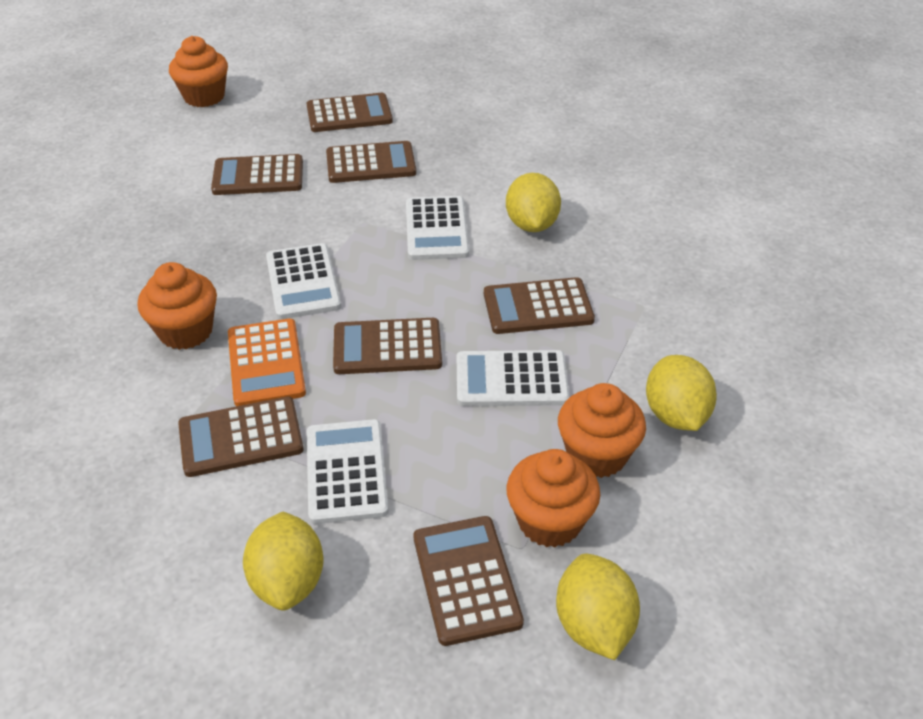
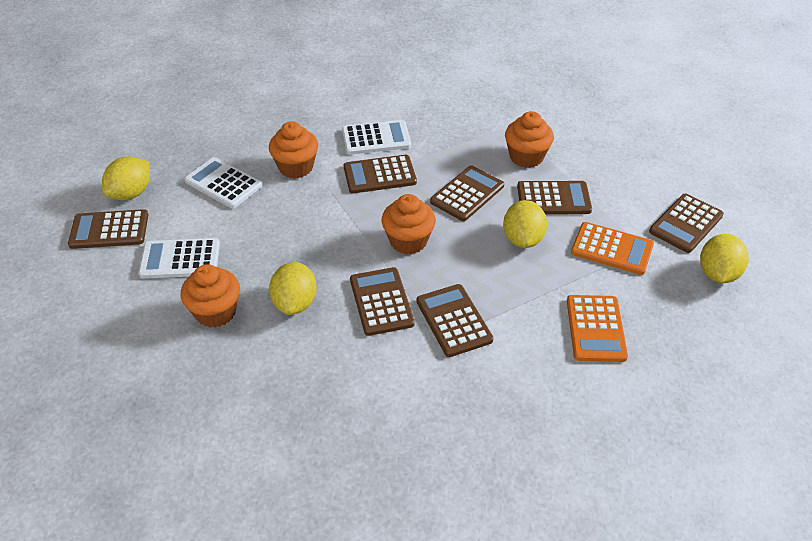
orange calculator: [228,319,306,406] = 1 -> [567,295,628,362] [571,222,654,275] = 2
white calculator: [266,243,341,319] [307,419,389,524] [406,196,469,260] [457,350,570,406] = 4 -> [139,238,220,279] [185,157,262,208] [342,120,411,155] = 3

